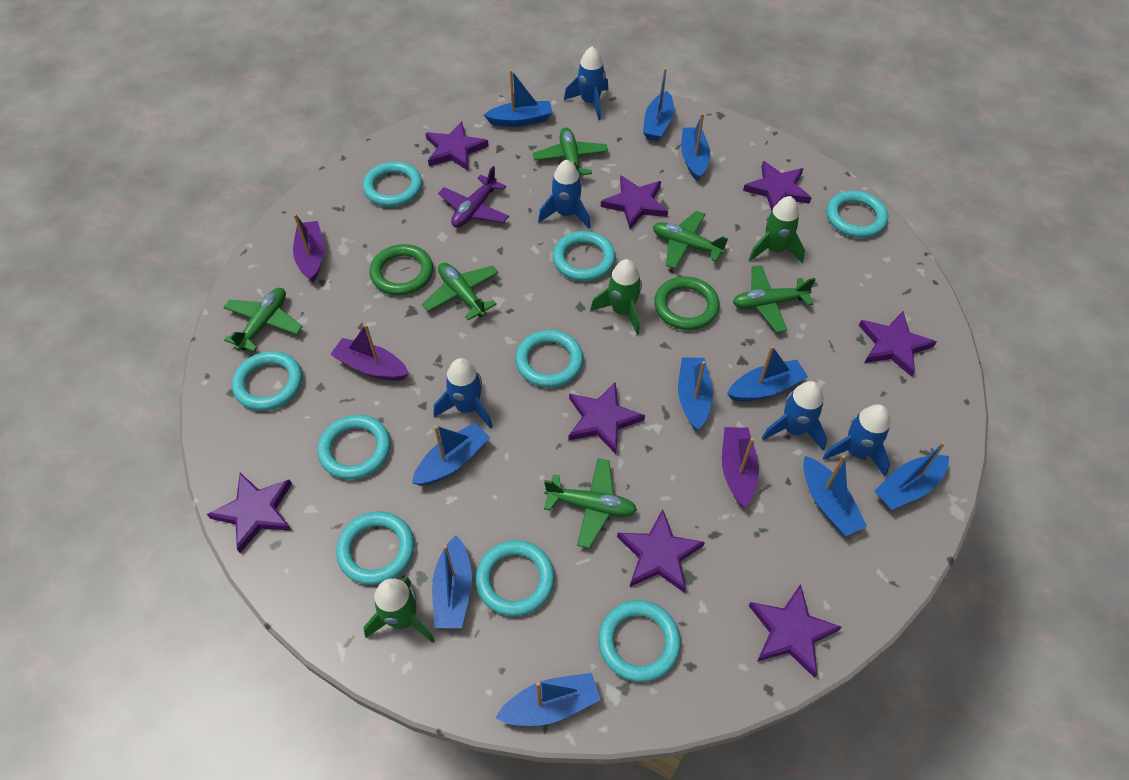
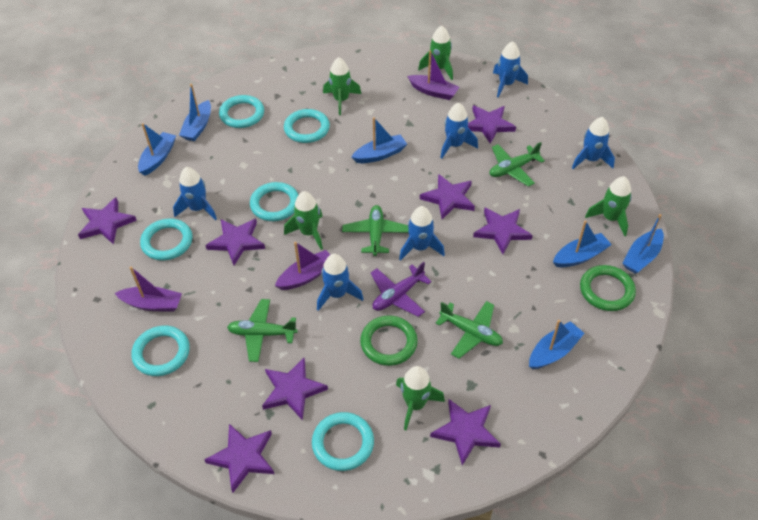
blue boat: [412,423,490,486] [432,535,472,628] [484,70,553,127] [496,673,600,726] [643,68,674,141] [678,357,713,430] [681,113,710,181] [727,346,808,401] [803,455,867,536] [875,442,949,510] = 10 -> [138,123,176,176] [179,84,211,141] [351,117,407,163] [529,320,585,369] [553,221,612,267] [622,214,664,274] = 6
blue rocket: [434,358,493,429] [538,159,590,228] [564,47,608,120] [762,381,827,451] [823,404,890,477] = 5 -> [173,167,217,220] [317,254,363,311] [399,206,445,261] [440,103,478,159] [493,41,528,98] [572,117,615,169] = 6
green plane: [223,288,303,352] [422,263,499,320] [533,127,608,176] [544,458,637,548] [653,211,728,269] [733,265,816,333] = 6 -> [227,299,298,362] [342,205,409,256] [435,301,503,358] [490,142,545,187] = 4
green rocket: [363,577,435,643] [590,259,642,335] [749,196,805,263] = 3 -> [284,191,323,250] [323,57,361,115] [396,366,445,430] [418,26,453,80] [585,176,632,236] = 5
turquoise ring: [232,351,302,411] [317,415,390,480] [336,512,414,585] [363,162,422,207] [475,540,555,616] [515,330,583,388] [553,231,616,281] [598,600,681,682] [826,191,888,238] = 9 -> [131,326,190,376] [140,218,192,260] [219,95,264,128] [250,182,298,221] [284,109,330,143] [312,412,374,471] = 6

